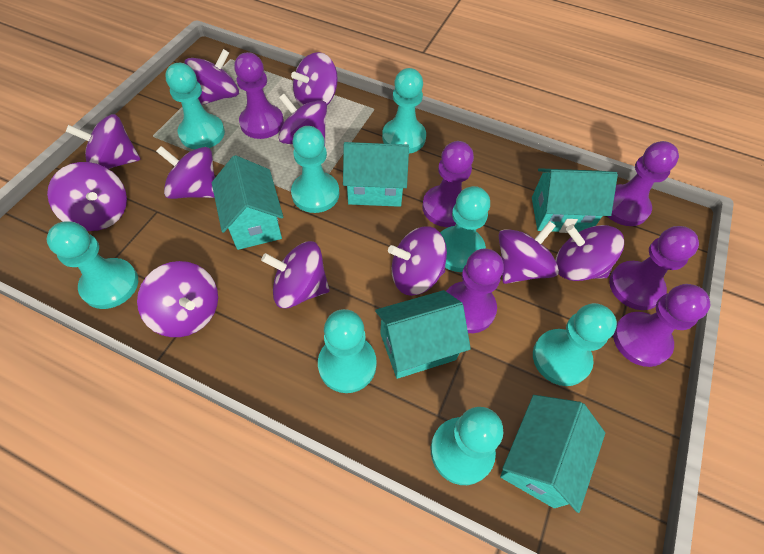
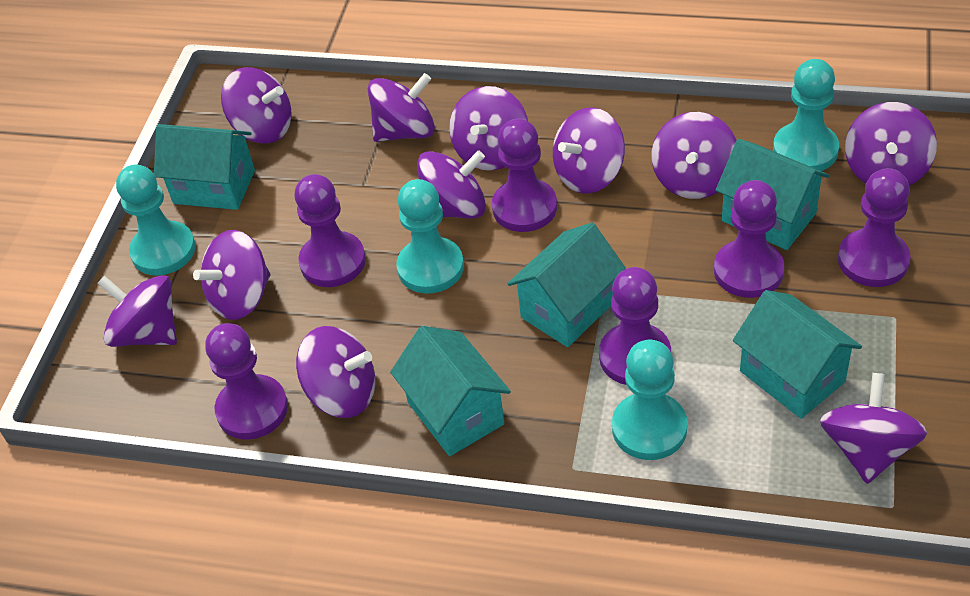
turquoise pawn: [47,221,138,309] [165,63,225,149] [291,126,339,213] [318,309,377,393] [382,68,426,153] [431,407,503,485] [440,186,490,272] [533,303,617,386] = 8 -> [116,165,196,275] [396,179,464,293] [612,340,688,460] [773,59,839,171] = 4

